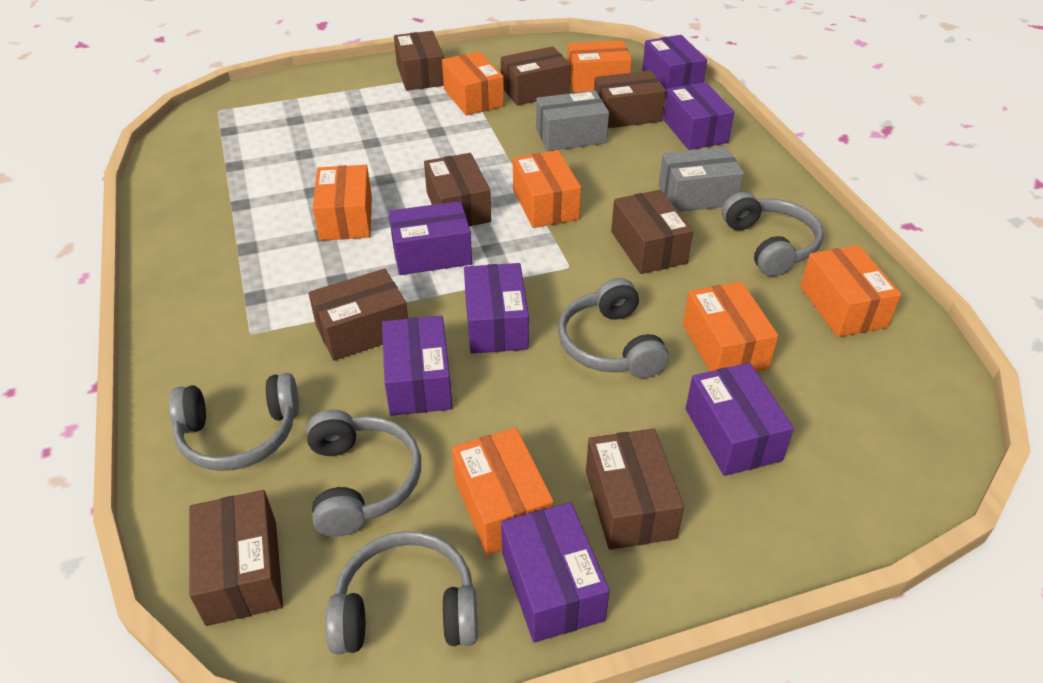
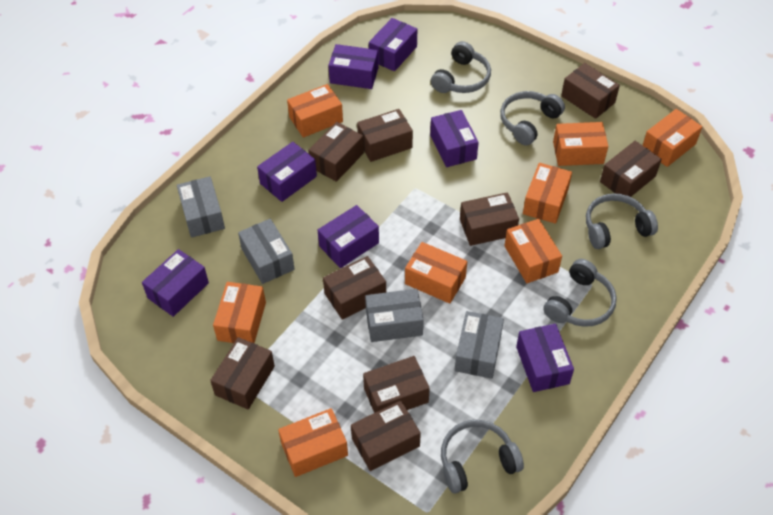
brown box: [189,490,283,626] [309,269,408,361] [394,31,444,90] [424,153,491,227] [501,46,571,105] [586,428,684,550] [594,70,666,128] [611,190,693,274] = 8 -> [210,337,275,409] [308,122,364,182] [323,256,386,320] [351,401,421,471] [357,109,413,162] [363,356,430,413] [460,192,519,246] [561,63,620,119] [600,141,661,197] = 9
grey box: [536,90,609,151] [659,147,744,212] = 2 -> [177,176,225,238] [238,219,295,284] [365,289,424,342] [455,311,504,379] = 4
orange box: [313,165,372,241] [442,51,504,116] [452,428,554,555] [513,150,581,228] [567,40,632,92] [683,282,779,372] [800,245,901,337] = 7 -> [213,282,266,343] [278,408,348,477] [287,84,343,138] [405,242,467,304] [505,219,562,283] [523,163,572,224] [553,122,608,166] [642,109,702,167] = 8

